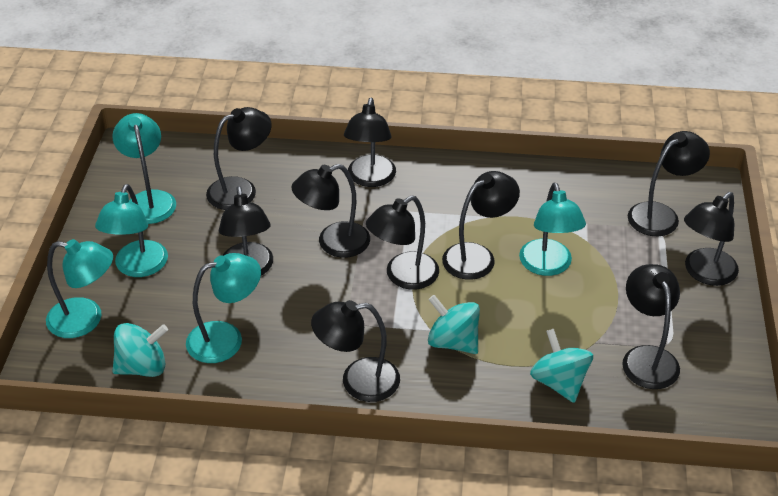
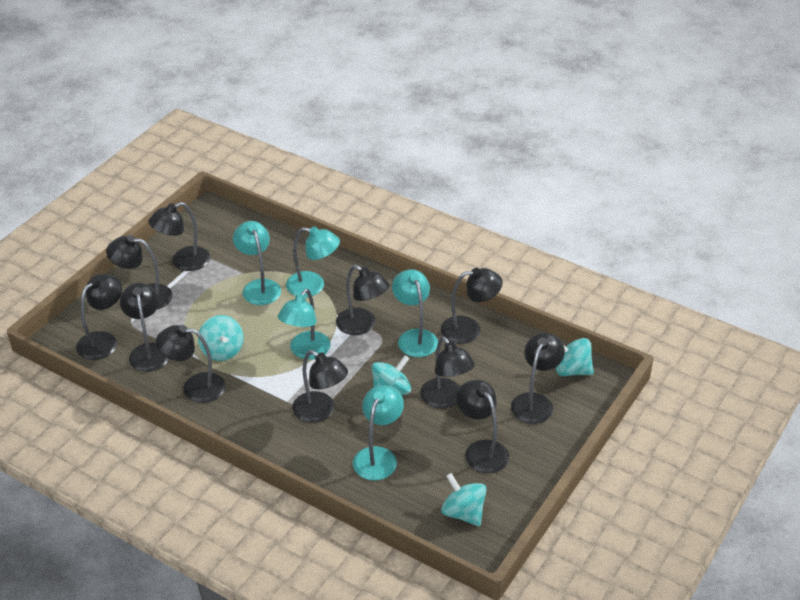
black lamp: [206,107,271,210] [219,186,273,276] [291,164,370,258] [311,300,400,402] [344,97,396,187] [366,196,439,290] [442,171,520,280] [622,264,680,389] [628,131,710,236] [684,192,739,286] = 10 -> [76,274,122,360] [106,235,173,309] [120,283,169,372] [148,202,210,271] [156,325,226,403] [292,350,348,423] [336,265,389,335] [420,336,475,409] [441,268,503,344] [456,380,509,473] [511,333,565,424] = 11
turquoise spinning top: [112,323,168,377] [428,295,480,354] [530,329,593,403] = 3 -> [198,315,244,361] [372,355,411,395] [441,473,487,526] [556,338,594,376] = 4

